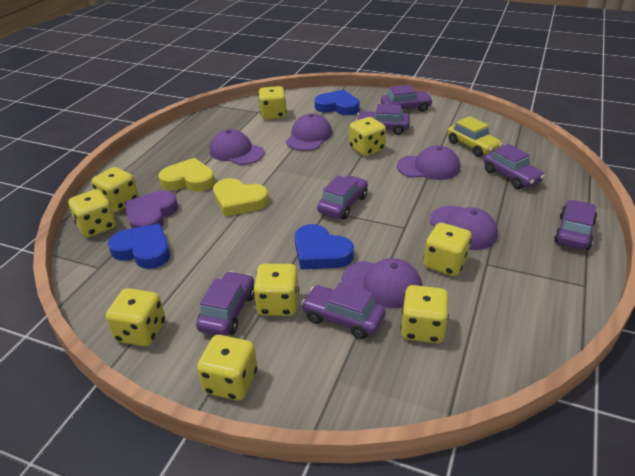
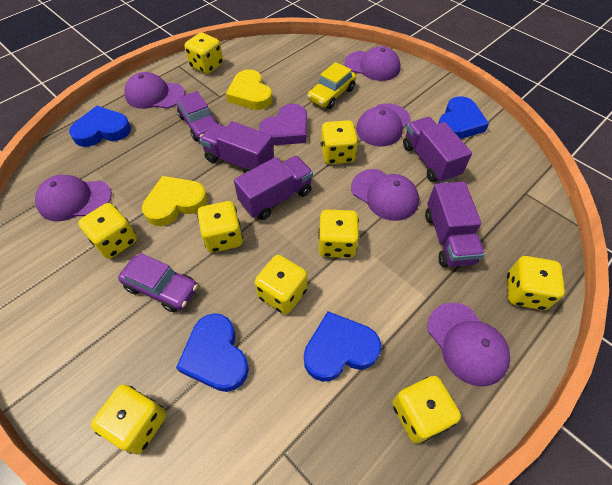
blue heart: [108,224,170,269] [295,224,354,270] [314,90,360,115] = 3 -> [69,106,131,147] [176,313,249,392] [304,311,381,382] [438,96,489,139] = 4
purple cap: [209,129,264,165] [286,113,332,151] [341,258,422,308] [397,145,460,180] [430,206,498,250] = 5 -> [35,175,112,221] [124,72,185,109] [345,46,401,81] [351,169,419,221] [356,103,411,146] [427,303,510,387] = 6
purple car: [196,271,255,336] [301,283,386,339] [317,175,368,220] [356,104,410,135] [381,85,433,112] [484,144,545,189] [554,199,597,250] = 7 -> [118,253,198,312] [176,91,219,141] = 2
purple truck: none = 0 -> [200,121,274,173] [234,156,313,220] [403,117,472,183] [425,181,485,267] = 4

